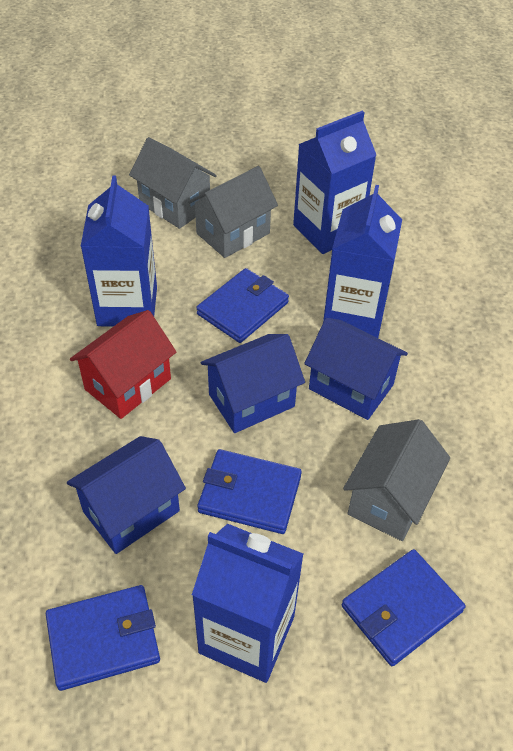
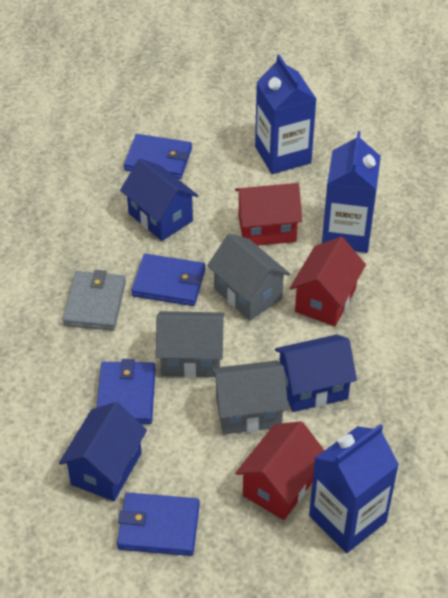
blue carton: [81,176,157,326] [192,524,304,683] [293,110,376,254] [323,185,402,338] = 4 -> [255,54,316,174] [309,424,399,553] [322,131,381,253] = 3
grey wallet: none = 0 -> [63,270,126,331] = 1
red house: [70,310,176,419] = 1 -> [235,183,302,246] [235,421,325,520] [290,237,366,326] = 3

